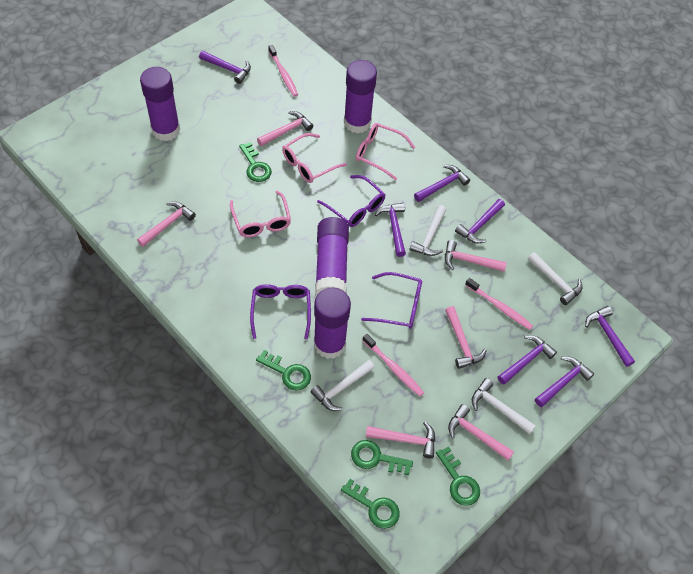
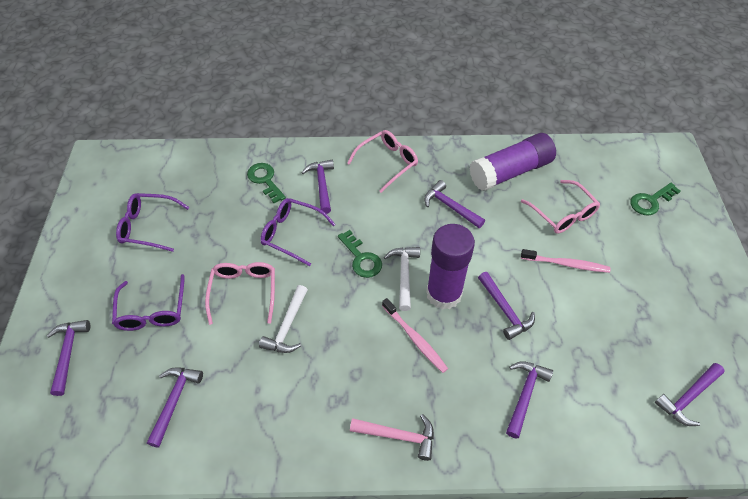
green key: [239,142,272,182] [256,350,311,391] [341,479,400,529] [351,440,413,475] [436,446,480,506] = 5 -> [247,163,286,203] [338,230,382,278] [630,183,681,215] = 3
pink hammer: [137,201,196,247] [257,111,313,146] [366,422,435,458] [445,240,507,272] [445,306,487,369] [448,404,514,460] = 6 -> [350,414,434,461] = 1
pink toothbrush: [268,45,298,97] [362,334,424,396] [465,278,533,330] = 3 -> [382,298,448,373] [521,249,611,273] = 2
purple glue stick: [140,67,180,141] [314,288,351,359] [315,217,349,296] [344,60,377,134] = 4 -> [426,224,475,310] [469,133,556,191] = 2
white hammer: [310,360,375,411] [409,205,446,256] [472,378,536,434] [528,252,582,305] = 4 -> [259,285,308,353] [384,247,420,311] = 2

